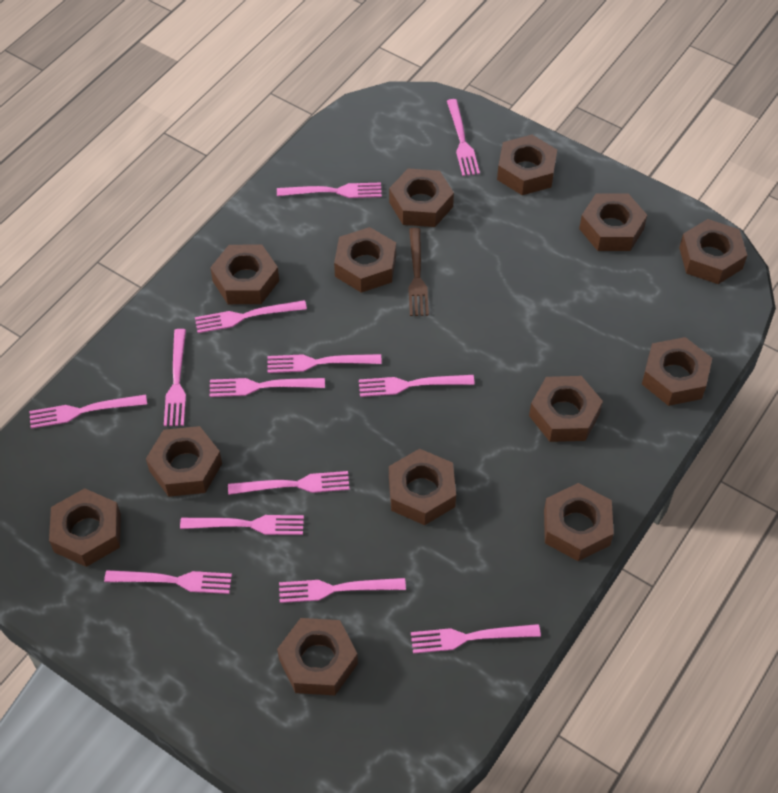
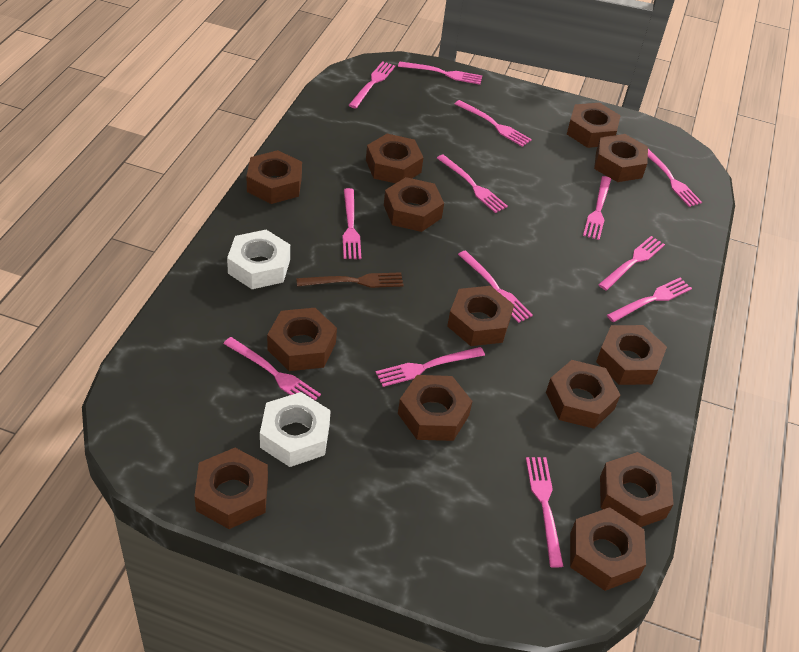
white nut: none = 0 -> [227,230,290,289] [260,392,331,467] = 2

